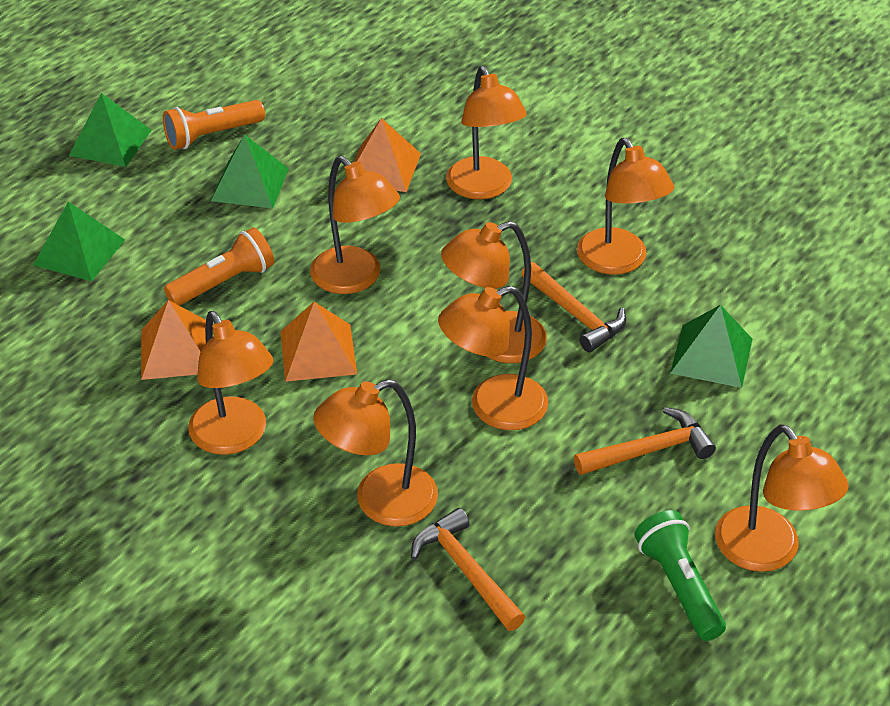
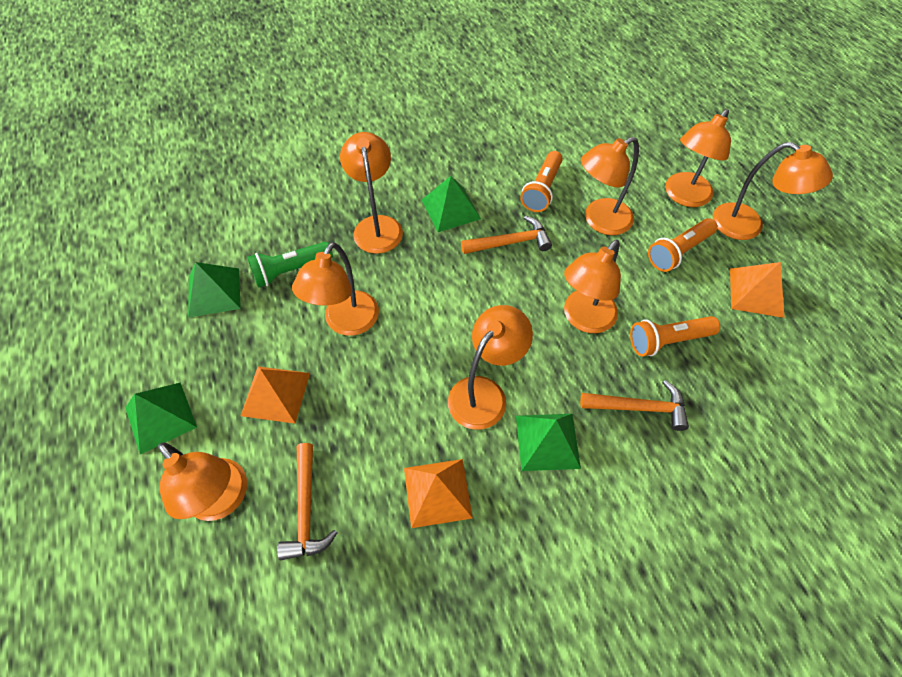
orange flashlight: [163,100,265,150] [164,227,274,306] = 2 -> [520,151,563,212] [630,316,720,356] [648,218,717,272] = 3

